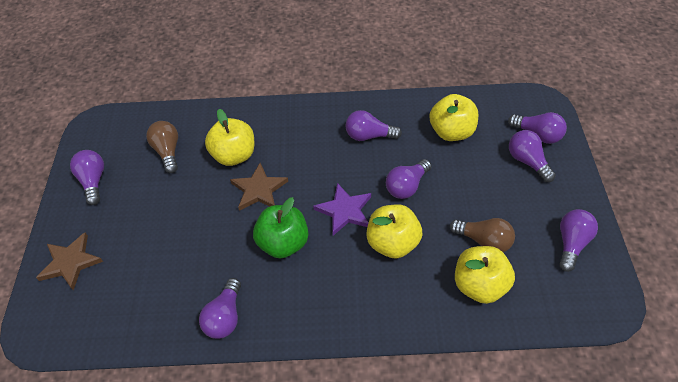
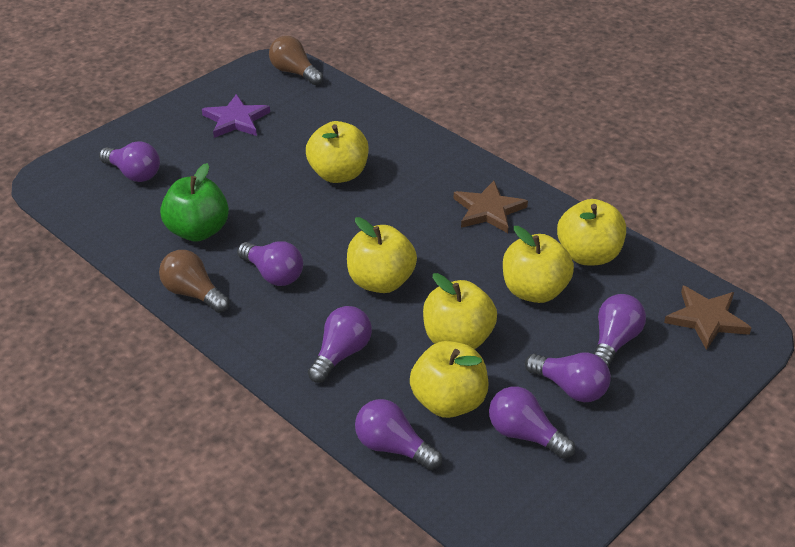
yellow apple: [205,109,254,166] [366,204,422,259] [429,94,478,141] [455,246,515,304] = 4 -> [306,121,369,183] [347,217,417,293] [410,341,488,418] [423,273,497,349] [503,226,574,303] [557,199,626,265] = 6

